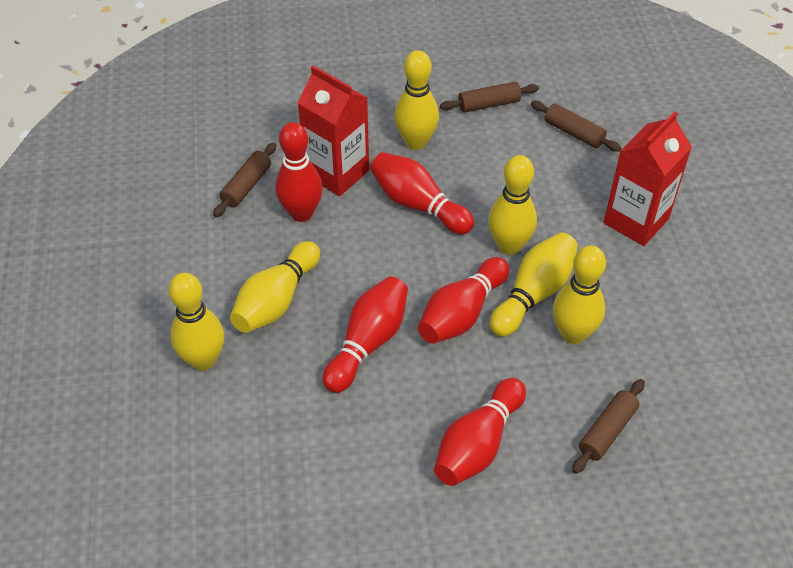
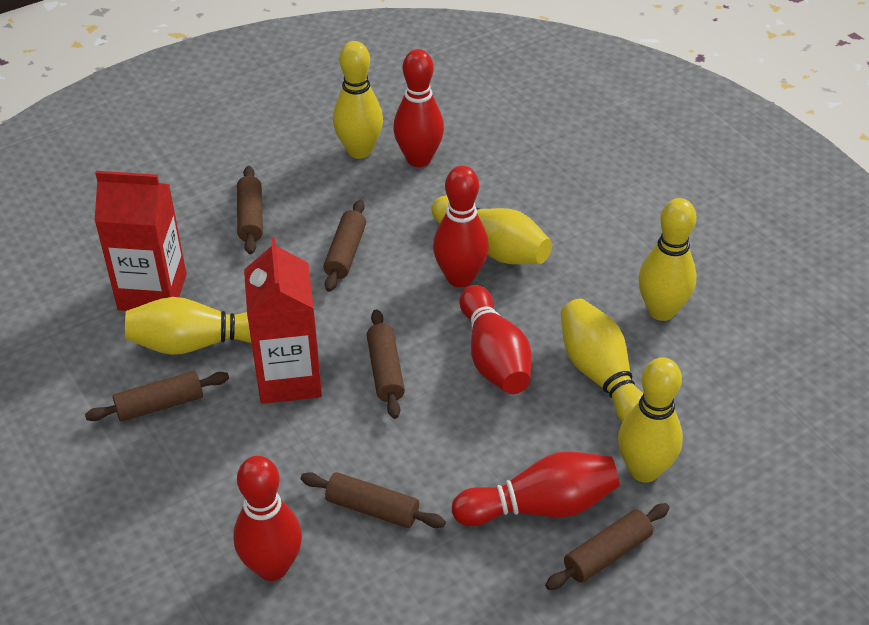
brown rolling pin: [213,142,276,217] [440,82,539,113] [531,101,621,152] [572,379,645,474] = 4 -> [85,371,229,422] [237,166,263,254] [300,472,446,528] [323,200,366,292] [367,309,405,419] [545,503,670,590] = 6

